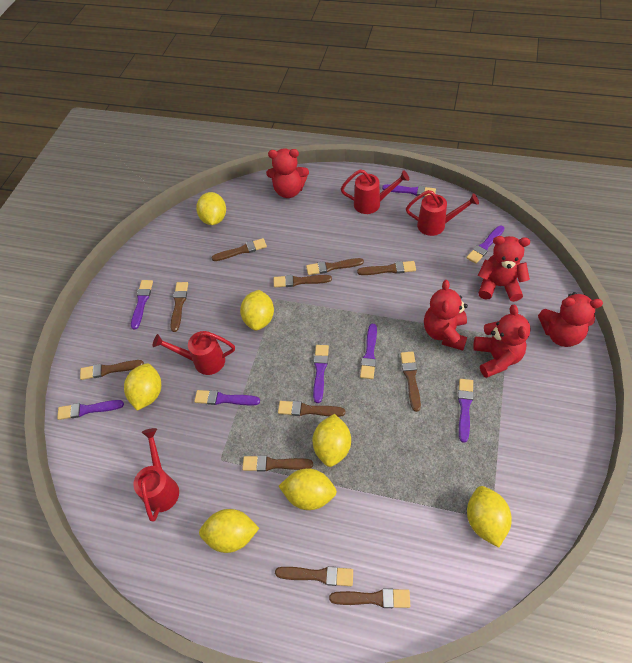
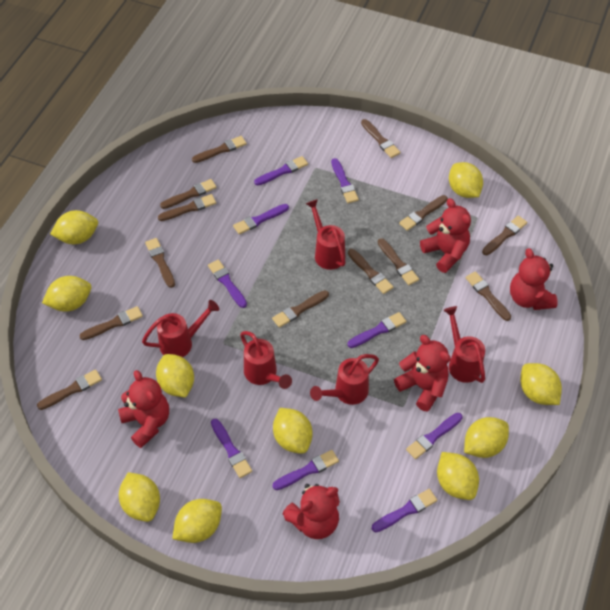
brown brush: [80,360,144,380] [170,282,188,332] [211,238,267,261] [242,455,313,472] [274,275,332,287] [275,566,353,586] [278,401,345,417] [306,258,364,275] [329,588,410,608] [357,261,416,275] [400,351,421,412] = 11 -> [37,369,102,410] [80,306,143,340] [145,238,175,288] [158,194,216,221] [160,179,217,209] [192,136,247,163] [272,290,329,328] [348,249,393,294] [361,119,400,158] [378,238,419,285] [399,195,448,231] [466,271,511,321] [482,216,527,255] = 13
purple brush: [57,400,124,420] [131,280,153,330] [194,390,260,405] [313,345,329,403] [360,324,377,379] [382,184,436,196] [458,379,474,443] [466,225,505,264] = 8 -> [208,259,247,308] [211,419,252,478] [233,204,289,234] [254,156,308,185] [273,450,339,490] [331,158,359,203] [348,312,406,348] [372,489,437,532] [406,413,463,459] = 9
red watering can: [133,428,179,522] [153,331,235,375] [341,170,409,214] [406,190,479,236] = 4 -> [142,300,219,357] [240,331,292,389] [306,199,346,270] [310,354,379,405] [443,306,485,383] = 5
yellow lemon: [124,363,161,411] [196,192,226,225] [199,509,259,553] [240,290,274,331] [279,468,337,510] [312,414,351,467] [467,486,512,548] = 7 -> [42,276,91,312] [50,210,98,244] [119,472,160,522] [156,354,194,397] [172,499,222,543] [273,408,313,454] [437,452,479,500] [449,162,483,198] [464,417,509,458] [520,363,562,405] = 10

